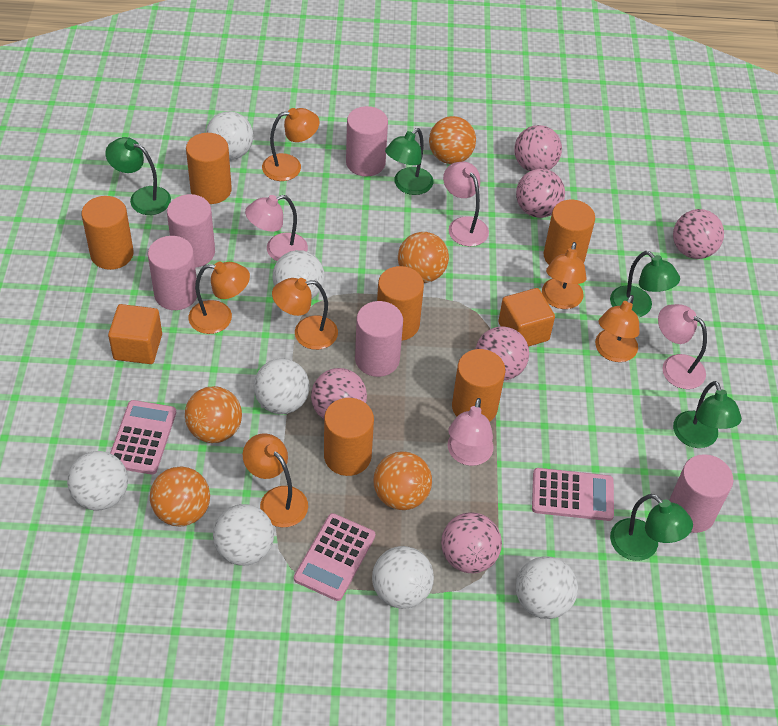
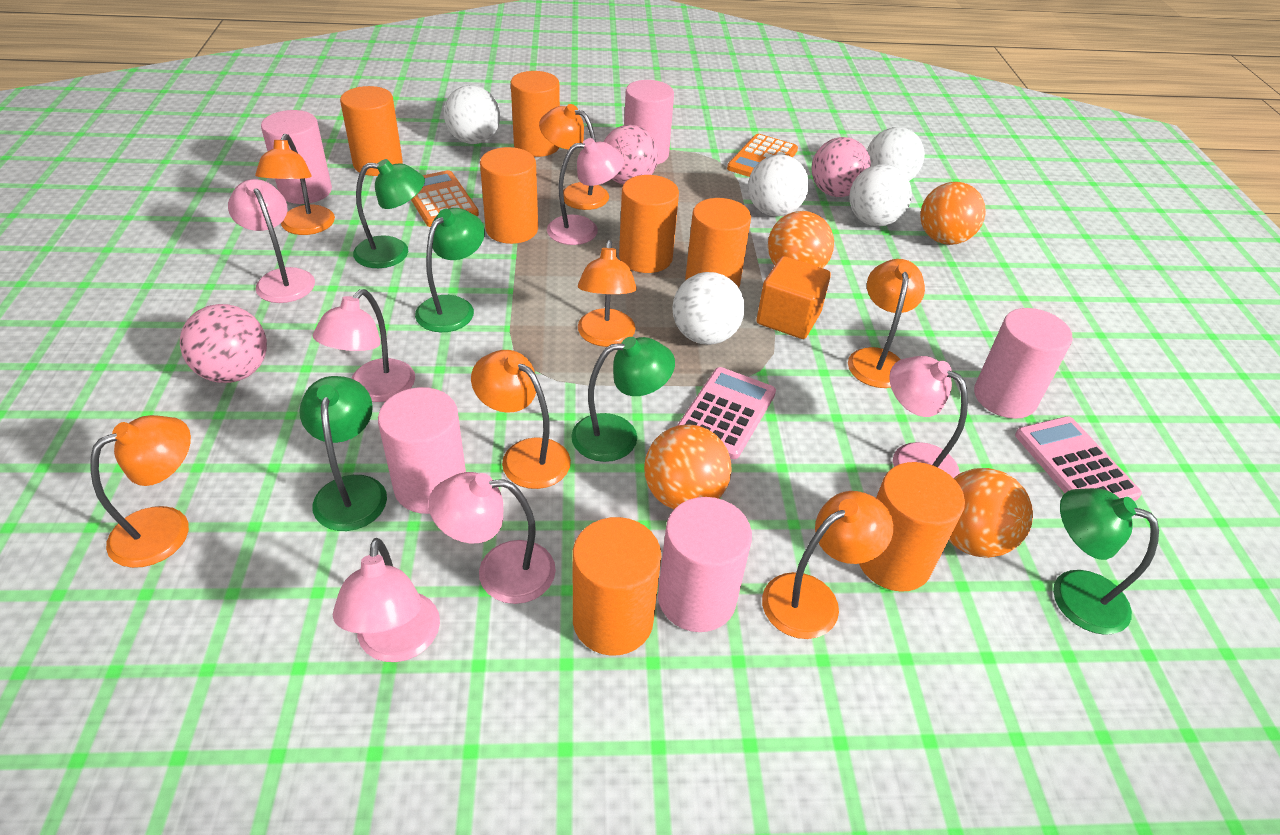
orange ball: [150,466,210,526] [185,386,242,443] [373,452,432,510] [398,232,449,283] [429,116,476,164] = 5 -> [644,424,732,509] [768,211,834,268] [920,182,986,245] [949,468,1033,558] = 4
orange calculator: none = 0 -> [411,170,479,227] [727,134,798,177] = 2
orange cube: [108,304,162,364] [499,288,555,347] = 2 -> [757,256,831,339] = 1
orange cylinder: [82,196,134,270] [186,133,232,204] [324,398,374,476] [377,266,424,341] [452,349,505,422] [543,200,595,265] = 6 -> [340,86,403,176] [480,147,538,244] [511,71,560,157] [573,517,661,656] [619,175,679,273] [685,198,751,288] [859,462,965,592] = 7
orange lamp: [189,262,250,334] [243,433,308,527] [262,108,320,181] [272,278,338,350] [542,242,586,309] [595,295,640,362] = 6 -> [90,415,191,568] [255,134,335,235] [471,350,571,489] [539,104,609,210] [578,240,637,347] [762,491,893,639] [848,259,925,388] = 7
pink ball: [311,368,367,419] [441,512,502,573] [475,326,529,380] [514,125,562,172] [516,169,565,218] [673,209,724,259] = 6 -> [180,304,267,383] [604,125,659,185] [811,137,871,197] = 3
pink calculator: [110,400,176,475] [294,513,375,601] [532,468,614,521] = 3 -> [677,367,776,459] [1015,416,1142,501] = 2
pink lamp: [245,195,308,261] [443,162,489,246] [448,398,494,466] [658,304,707,389] = 4 -> [228,179,315,303] [313,289,415,402] [333,538,440,662] [428,472,556,604] [547,138,624,245] [889,356,968,478] = 6
white ball: [67,451,128,510] [206,111,253,160] [213,504,274,565] [254,359,310,414] [272,250,325,298] [372,546,434,609] [516,556,578,619] = 7 -> [444,85,500,144] [672,272,745,345] [748,154,809,217] [849,164,912,226] [867,127,925,181] = 5

